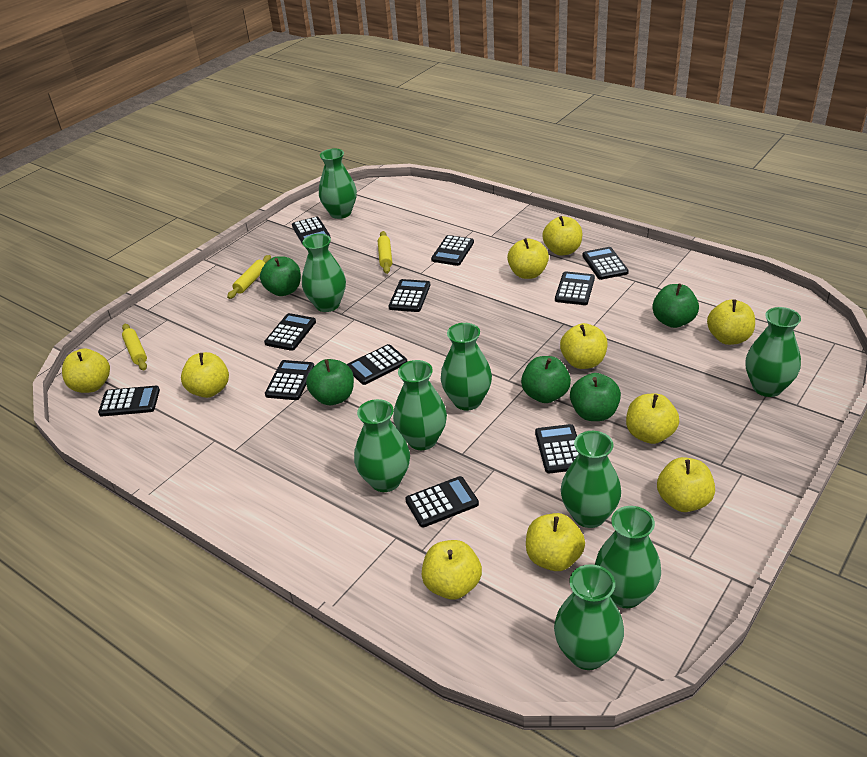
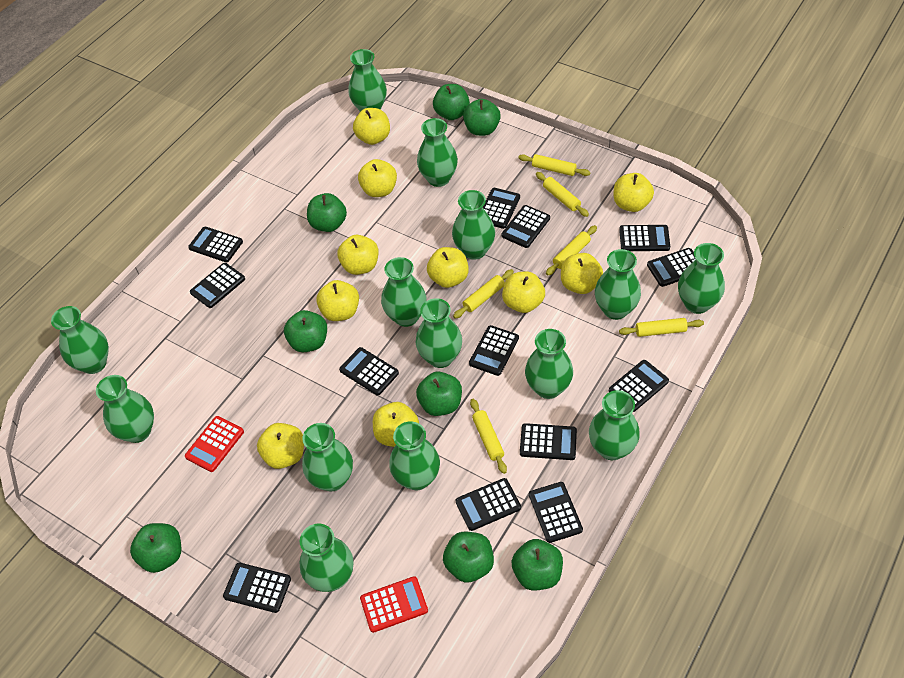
black calculator: [98,386,160,416] [264,313,316,351] [265,360,314,400] [292,217,331,246] [347,344,407,385] [389,279,430,312] [405,476,479,528] [431,235,474,266] [535,424,579,473] [555,271,595,305] [582,247,629,280] = 11 -> [188,227,243,262] [190,263,245,308] [223,563,291,613] [339,347,399,395] [455,478,521,531] [469,325,519,376] [483,188,520,229] [501,205,550,248] [520,423,577,460] [529,482,583,543] [609,360,669,412] [619,225,670,251] [647,248,696,287] = 13
green apple: [260,256,301,296] [306,359,354,405] [521,356,571,403] [570,373,621,421] [652,284,699,328] = 5 -> [130,523,181,573] [284,310,327,352] [307,193,347,232] [416,372,462,416] [433,84,470,120] [443,532,494,583] [463,99,501,136] [512,539,563,590] = 8
green vase: [302,234,346,312] [319,148,357,219] [354,399,410,492] [393,360,447,450] [441,323,492,410] [554,564,624,670] [561,431,621,528] [595,506,661,608] [746,307,801,397] = 9 -> [51,306,109,374] [96,375,154,443] [300,524,354,592] [302,423,353,491] [348,49,387,112] [381,257,426,327] [389,421,440,490] [416,298,462,368] [417,118,458,187] [452,190,495,260] [525,329,573,399] [589,390,640,460] [595,249,641,320] [678,243,725,314] = 14
red calculator: none = 0 -> [185,416,244,472] [360,576,428,633] = 2
yellow rolling pin: [122,324,147,370] [227,255,271,299] [378,231,392,274] = 3 -> [453,269,514,319] [470,399,507,474] [518,154,590,176] [536,172,589,217] [546,225,597,276] [619,318,704,337] = 6

